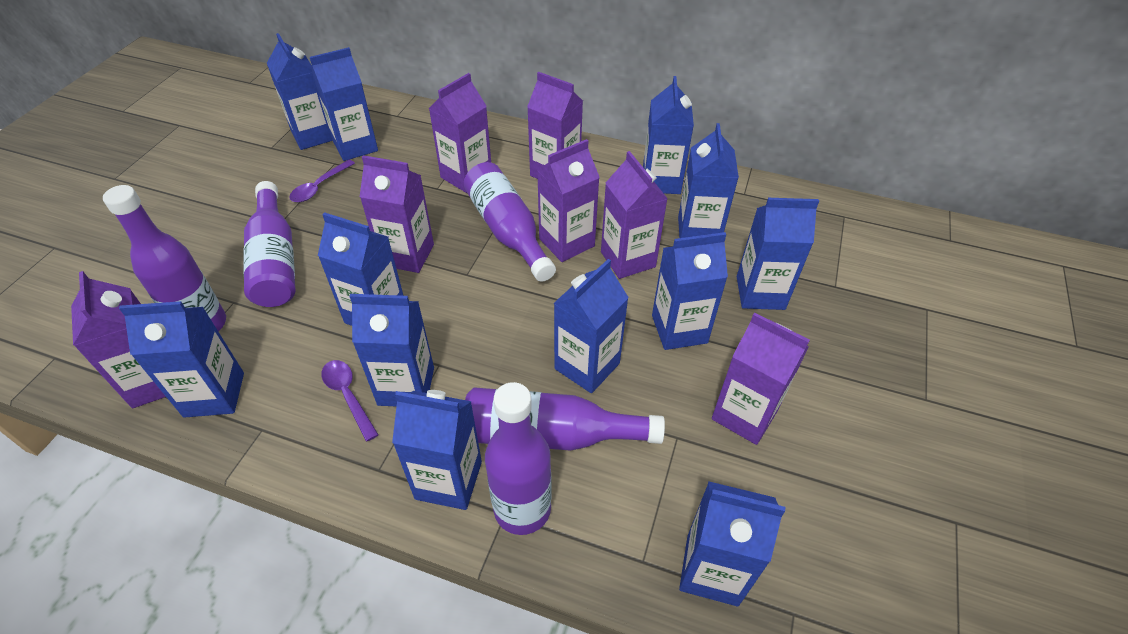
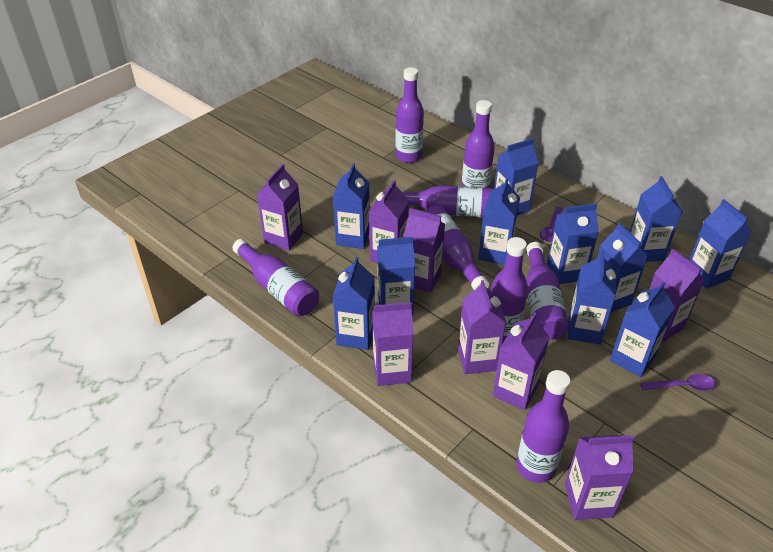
blue carton: [119,301,244,418] [267,33,333,150] [310,47,378,161] [318,212,404,326] [349,294,434,406] [392,390,482,510] [554,259,629,393] [643,76,694,194] [652,232,728,350] [678,123,739,238] [679,481,785,606] [737,198,819,310] = 12 -> [333,163,370,249] [333,257,375,350] [377,237,415,315] [478,178,520,265] [494,138,538,215] [547,203,599,284] [567,251,616,344] [597,222,648,313] [610,282,675,377] [630,176,682,262] [689,199,751,289] = 11
purple bottle: [103,185,226,332] [243,181,296,307] [464,162,556,282] [465,387,665,451] [485,382,552,535] = 5 -> [233,239,319,316] [395,67,424,163] [402,185,495,217] [424,206,489,290] [462,100,495,188] [491,237,528,344] [516,370,570,483] [526,242,569,340] = 8
purple carton: [71,271,166,408] [360,155,434,273] [429,73,491,193] [527,72,583,179] [537,139,600,262] [601,151,668,279] [712,313,810,445] = 7 -> [257,164,303,251] [369,180,409,263] [372,302,414,386] [403,208,445,293] [458,280,506,374] [493,312,550,410] [565,435,634,520] [649,249,705,342] = 8

